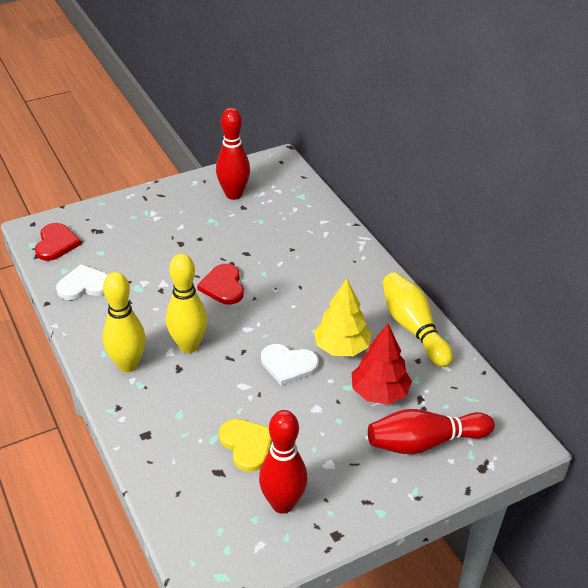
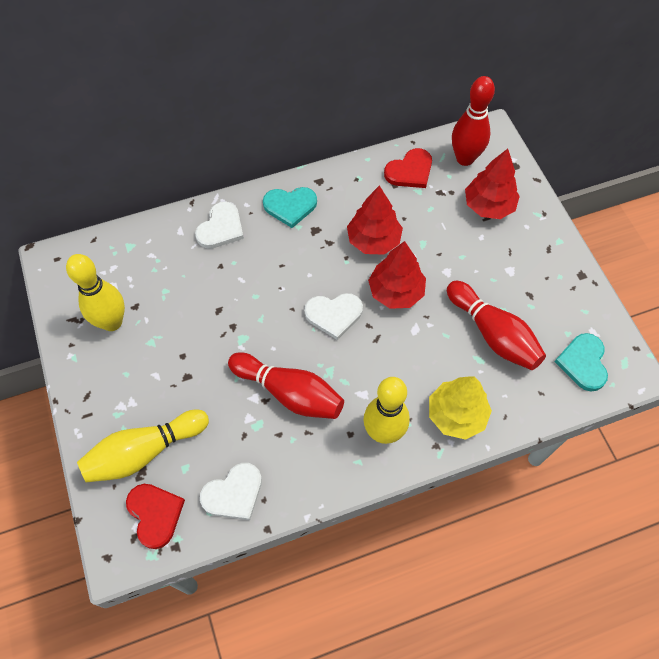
red tree: [352,324,412,404] = 1 -> [347,185,403,255] [368,241,426,309] [465,149,520,219] = 3
turquoise heart: none = 0 -> [263,187,317,228] [554,333,608,391] = 2
white heart: [56,264,108,300] [261,344,319,386] = 2 -> [195,202,244,249] [200,463,262,520] [304,293,363,340] = 3
yellow heart: [219,419,272,472] = 1 -> none = 0

